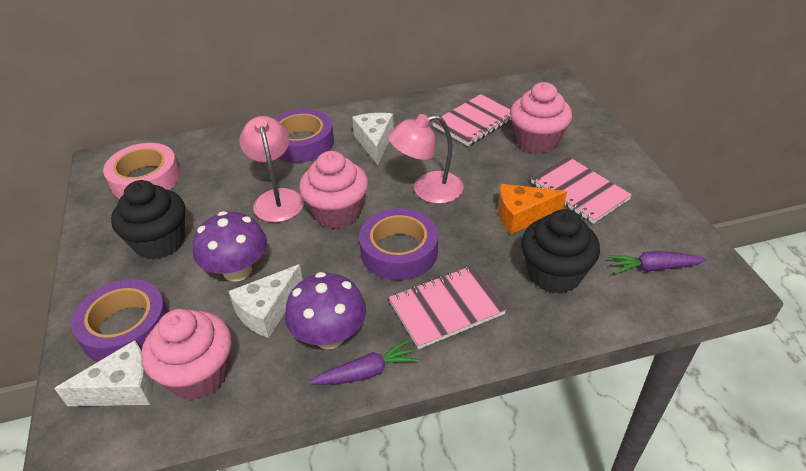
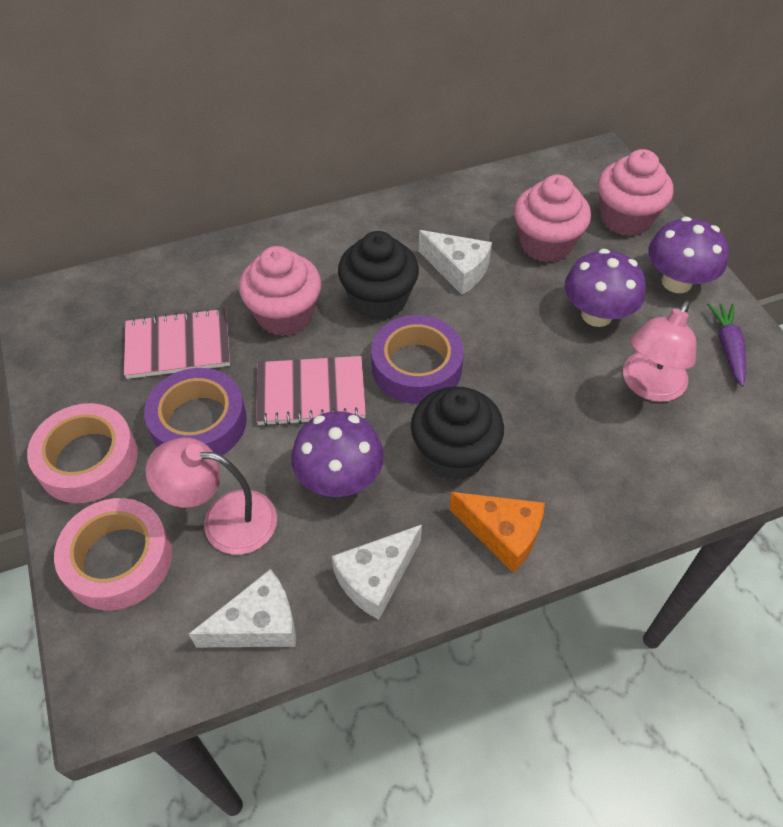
pink notebook: [389,265,506,349] [432,94,512,146] [531,157,632,224] = 3 -> [124,308,230,379] [256,356,366,426] = 2
pink tape: [103,143,180,199] = 1 -> [27,403,138,503] [54,498,172,610] = 2
purple carrot: [309,339,418,385] [608,251,707,274] = 2 -> [707,303,746,387] = 1
purple mushroom: [193,211,267,282] [285,272,366,349] = 2 -> [291,411,384,497] [565,249,646,327] [649,217,729,293] = 3
purple tape: [71,279,169,362] [274,109,334,163] [359,208,438,280] = 3 -> [144,368,247,455] [371,315,464,404] = 2

